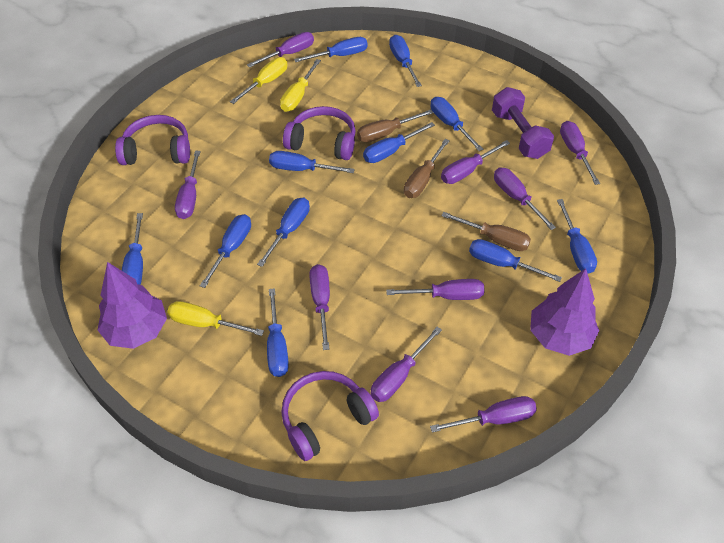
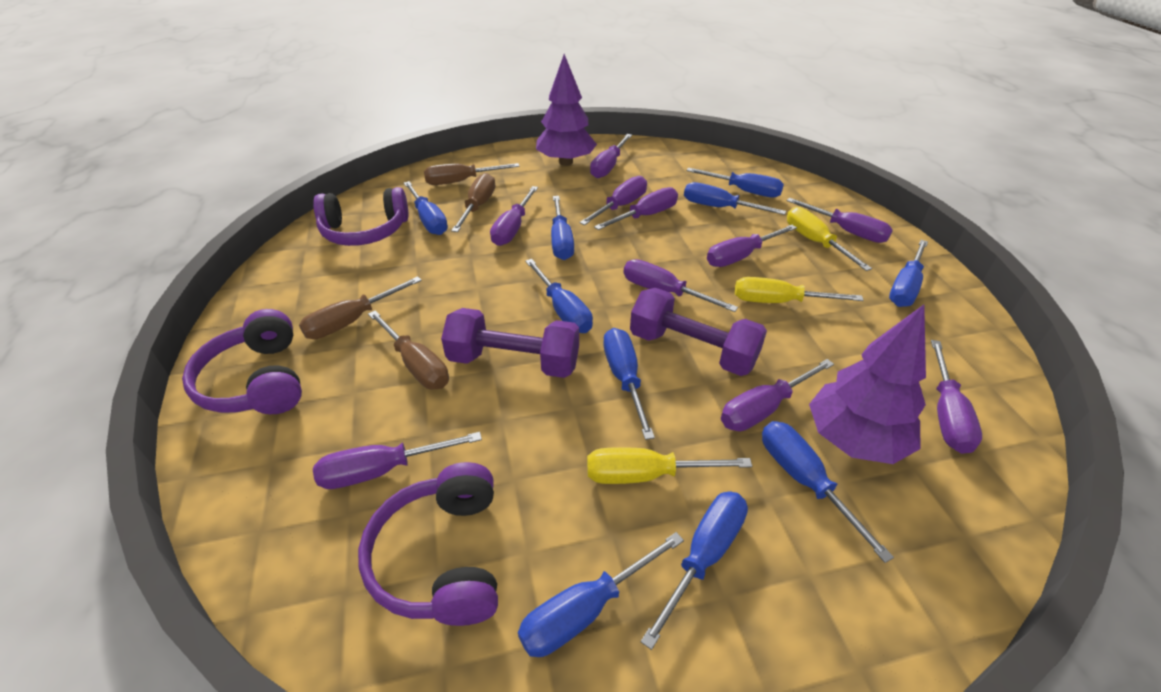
blue screwdriver: [122,213,143,285] [200,214,251,288] [257,198,310,267] [267,288,289,377] [269,151,355,173] [294,37,368,62] [363,122,435,163] [389,35,422,87] [431,97,483,151] [469,239,562,282] [557,199,597,274] = 11 -> [404,181,448,235] [518,532,684,657] [525,259,593,333] [551,196,574,260] [603,328,655,440] [641,491,748,650] [684,182,786,215] [686,168,784,198] [762,421,894,563] [889,240,928,307] = 10
brown screwdriver: [357,109,433,143] [404,139,450,198] [441,212,531,251] = 3 -> [299,276,422,339] [368,311,449,389] [424,163,520,185] [451,173,495,232] = 4
purple dumbbell: [492,87,554,159] = 1 -> [441,308,579,378] [630,288,767,376] = 2
purple screwdriver: [175,151,201,219] [247,32,314,68] [309,264,330,350] [370,327,442,402] [386,279,485,300] [430,396,537,433] [441,140,510,184] [494,168,556,230] [560,121,600,185] = 9 -> [313,432,482,489] [490,186,538,246] [579,176,647,225] [590,134,632,178] [594,187,678,230] [623,259,738,312] [707,225,797,267] [721,359,834,431] [786,198,893,243] [931,340,982,454] = 10

